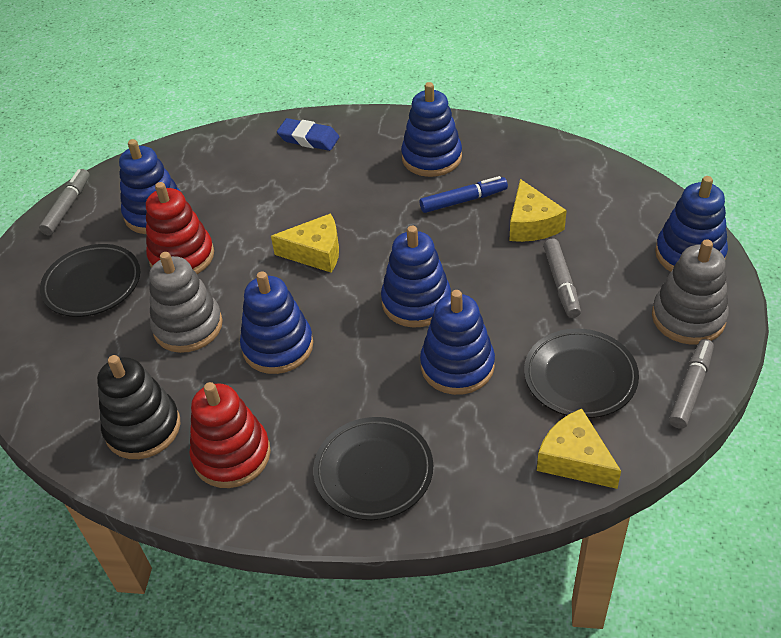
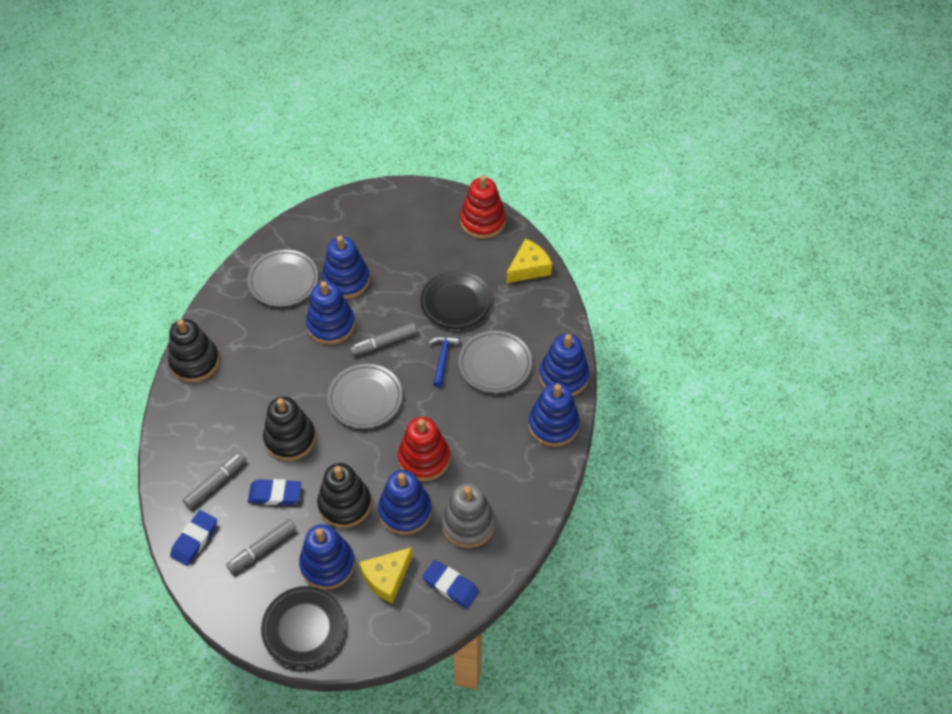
black plate: [40,244,140,317] [313,417,433,520] [524,328,639,418] = 3 -> [261,586,346,667] [420,271,492,329] = 2
black stacking toy: [97,355,181,459] = 1 -> [168,319,219,382] [263,397,316,461] [317,463,371,528] = 3
blue eraser: [277,118,339,151] = 1 -> [170,510,217,566] [248,479,301,505] [422,560,479,609] = 3
blue hammer: none = 0 -> [428,336,460,387] = 1
blue marker: [420,176,508,213] = 1 -> none = 0
grey plate: none = 0 -> [248,250,318,307] [327,364,402,429] [458,331,532,393] = 3
grey stacking toy: [149,252,223,353] [652,239,729,345] = 2 -> [441,483,495,548] = 1
yellow cheese: [271,213,339,273] [509,179,567,242] [537,409,621,489] = 3 -> [359,547,413,604] [506,239,552,283] = 2

